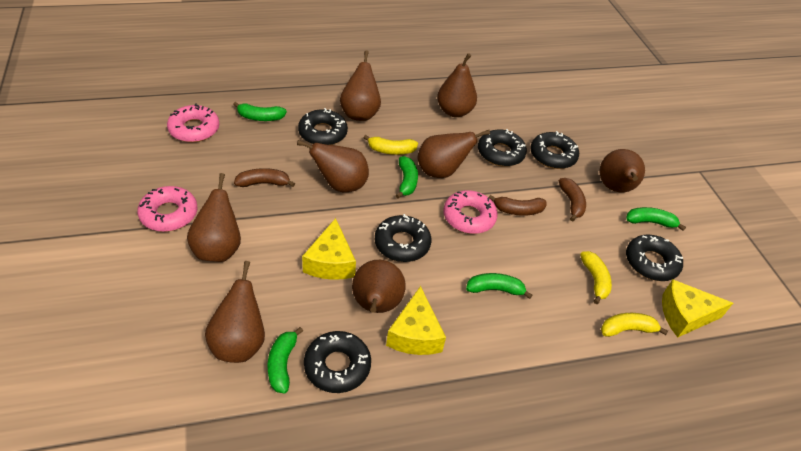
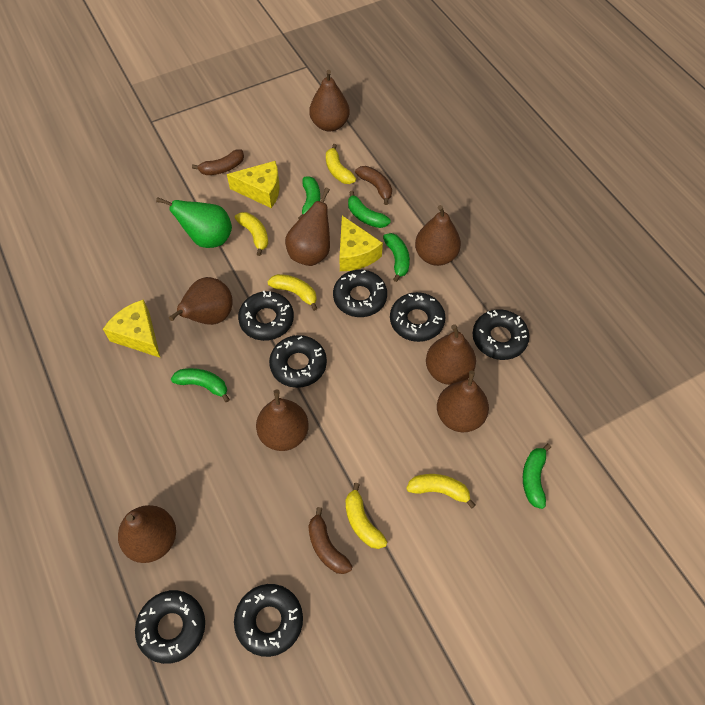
black donut: [298,108,348,145] [304,331,371,393] [375,214,431,262] [478,129,527,167] [530,131,579,169] [626,234,683,281] = 6 -> [135,590,205,664] [234,584,303,657] [238,291,294,341] [269,335,327,388] [333,270,387,317] [390,292,446,342] [472,309,529,360] = 7
green pear: none = 0 -> [156,197,232,248] = 1
pink donut: [137,186,197,232] [167,103,219,142] [443,190,498,234] = 3 -> none = 0
yellow banana: [363,135,418,155] [580,251,612,304] [601,313,668,337] = 3 -> [235,212,268,256] [267,274,317,311] [326,144,356,184] [346,483,387,549] [406,474,475,509] = 5

